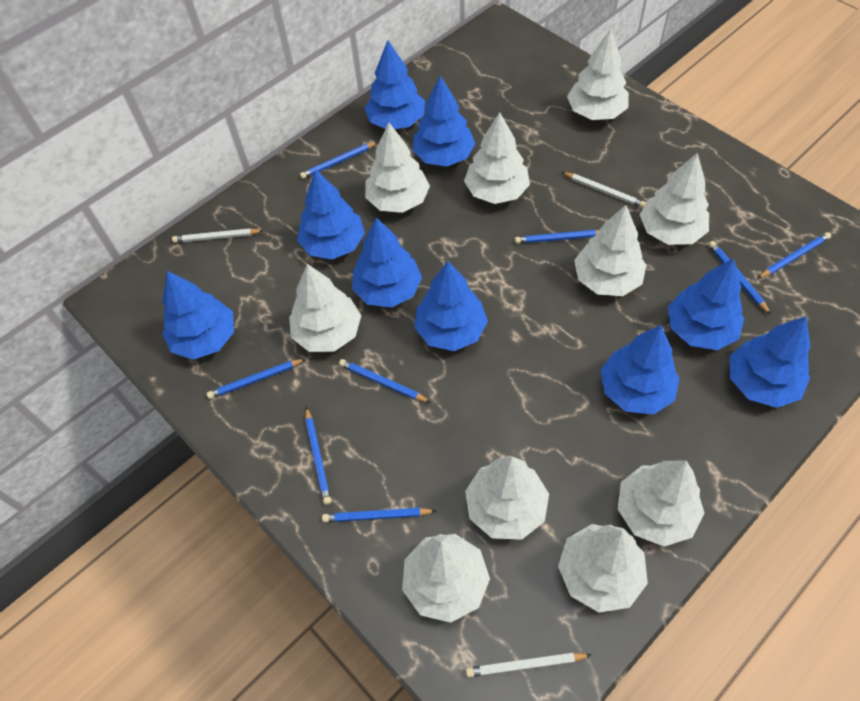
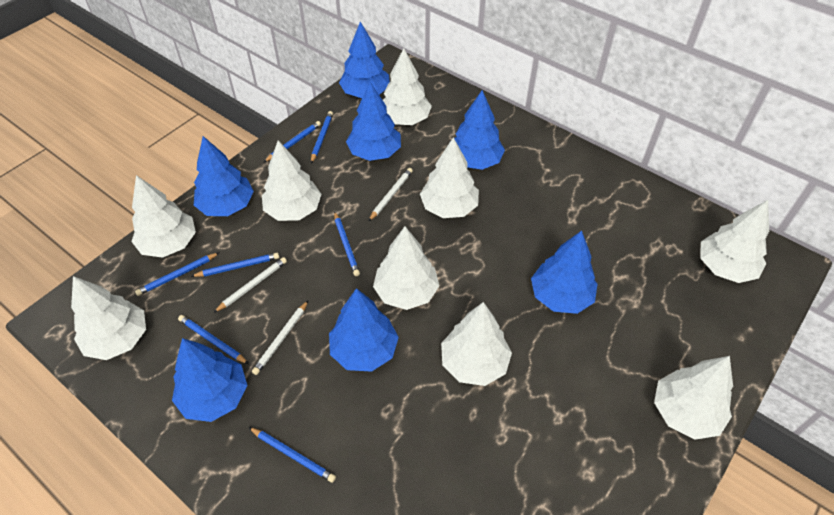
blue pencil: [207,359,306,399] [300,142,378,179] [305,407,331,505] [322,508,436,522] [339,359,431,403] [515,230,599,244] [708,241,771,315] [757,232,831,279] = 8 -> [135,252,220,296] [178,315,249,364] [191,253,279,277] [249,427,336,483] [263,121,321,163] [311,111,333,163] [334,211,360,276] = 7
blue tree: [162,271,234,360] [297,169,365,260] [352,217,422,308] [365,40,425,129] [412,75,476,167] [414,261,488,351] [601,325,680,414] [668,258,744,350] [730,316,811,408] = 9 -> [172,338,247,422] [194,136,254,216] [329,288,399,372] [339,22,390,98] [346,82,401,161] [449,90,505,170] [531,231,597,314] = 7
white tree: [289,264,361,352] [365,123,430,213] [402,534,490,623] [464,112,530,204] [465,456,549,540] [558,524,648,613] [567,29,629,120] [574,205,646,296] [618,461,704,547] [639,153,709,245] = 10 -> [71,276,146,360] [131,175,196,258] [262,140,322,221] [373,226,439,310] [383,48,432,125] [420,137,479,218] [441,302,512,386] [654,356,733,440] [700,200,769,283] = 9

